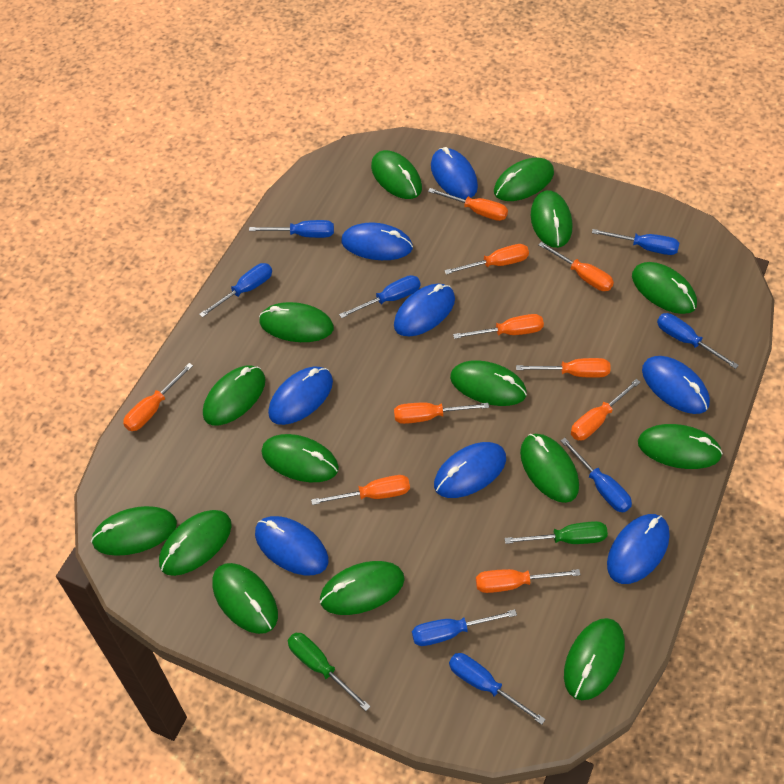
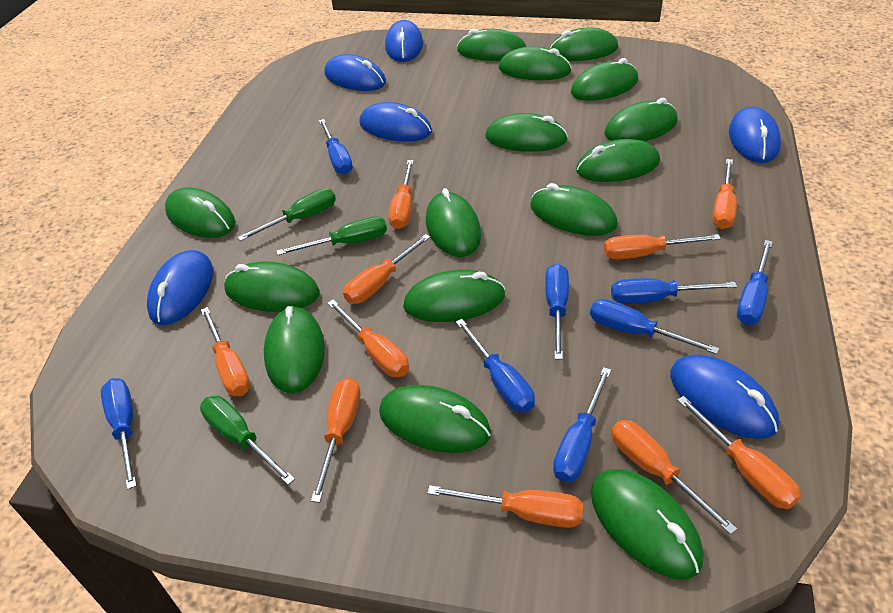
blue mouse: [255,516,328,575] [268,366,333,425] [341,222,413,260] [394,283,455,336] [431,147,478,199] [434,442,506,498] [607,514,670,584] [642,356,710,414] = 8 -> [147,250,213,325] [324,54,386,91] [359,102,432,141] [385,20,423,62] [670,354,779,439] [729,107,781,163] = 6
green screwdriver: [288,633,371,711] [505,521,608,544] = 2 -> [200,396,295,485] [237,188,336,241] [277,216,387,255] = 3

